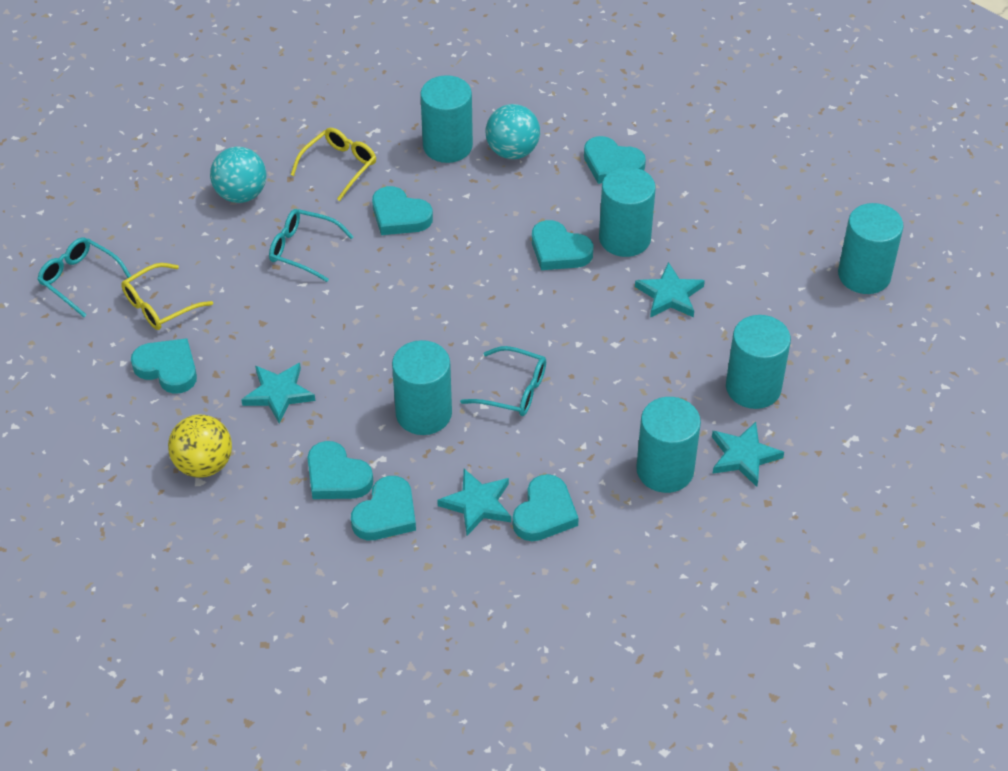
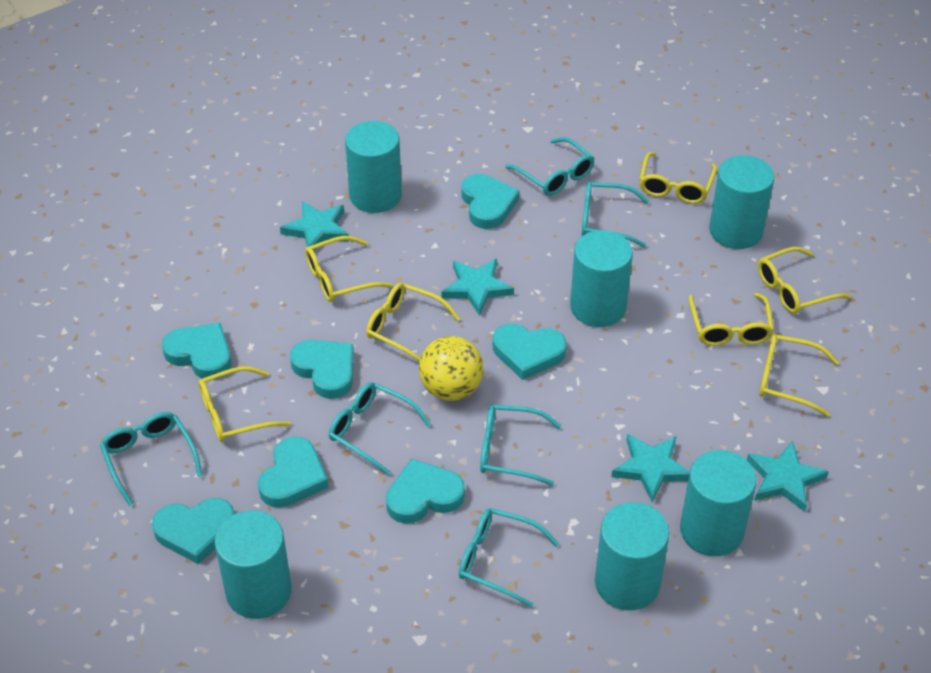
turquoise ball: [210,147,266,203] [486,104,540,159] = 2 -> none = 0
turquoise glasses: [37,238,131,317] [269,209,354,282] [460,346,546,416] = 3 -> [100,412,203,506] [329,382,431,475] [459,508,559,607] [480,405,561,486] [505,137,595,196] [582,182,649,247] = 6
yellow glasses: [121,263,213,330] [291,128,376,201] = 2 -> [199,366,291,442] [305,236,393,302] [366,283,460,362] [639,152,717,204] [689,293,774,346] [758,247,850,314] [759,335,839,417] = 7

